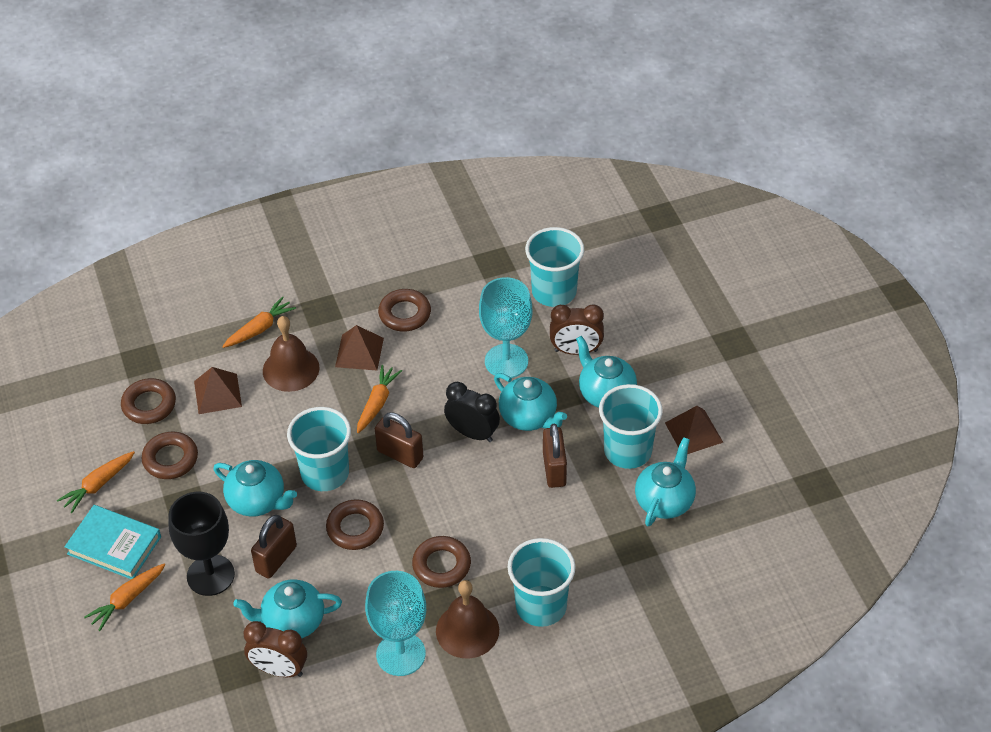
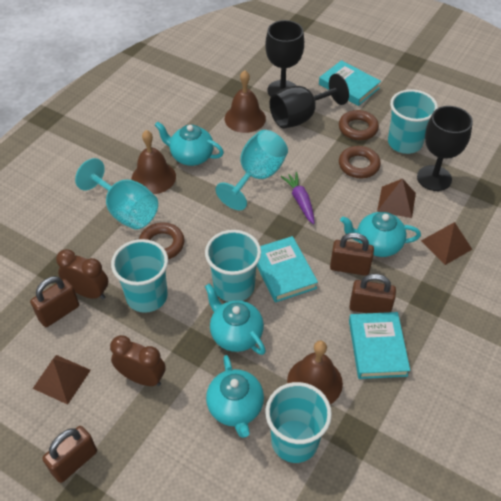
black clock: [444,382,500,442] = 1 -> none = 0
black goblet: [168,492,235,596] = 1 -> [265,20,304,97] [270,74,349,128] [417,106,473,191] = 3
brown bell: [263,316,319,392] [436,580,499,659] = 2 -> [132,130,176,194] [224,70,266,133] [287,341,343,404] = 3
brown padlock: [251,515,297,579] [375,412,424,468] [543,424,567,488] = 3 -> [30,276,79,327] [42,426,97,483] [330,233,374,276] [349,274,396,313] = 4
brown ring: [121,378,176,424] [141,432,198,479] [326,499,384,550] [378,289,431,332] [412,536,471,588] = 5 -> [139,222,185,259] [339,110,379,140] [339,146,381,178] = 3
orange carrot: [57,451,135,513] [84,564,165,631] [222,296,296,348] [357,365,402,433] = 4 -> none = 0
purple carrot: none = 0 -> [281,172,315,224] = 1
turquoise book: [65,505,161,579] = 1 -> [257,236,318,303] [319,60,381,106] [349,312,410,379] = 3
turquoise teapot: [214,460,297,517] [233,579,342,638] [494,373,567,431] [576,336,637,408] [635,437,696,526] = 5 -> [155,122,224,166] [205,283,266,355] [206,355,264,438] [340,212,421,257] = 4

